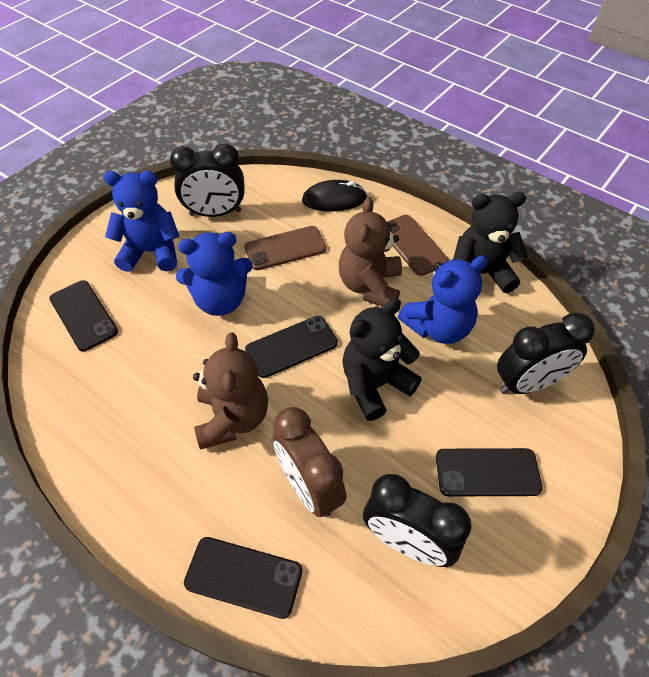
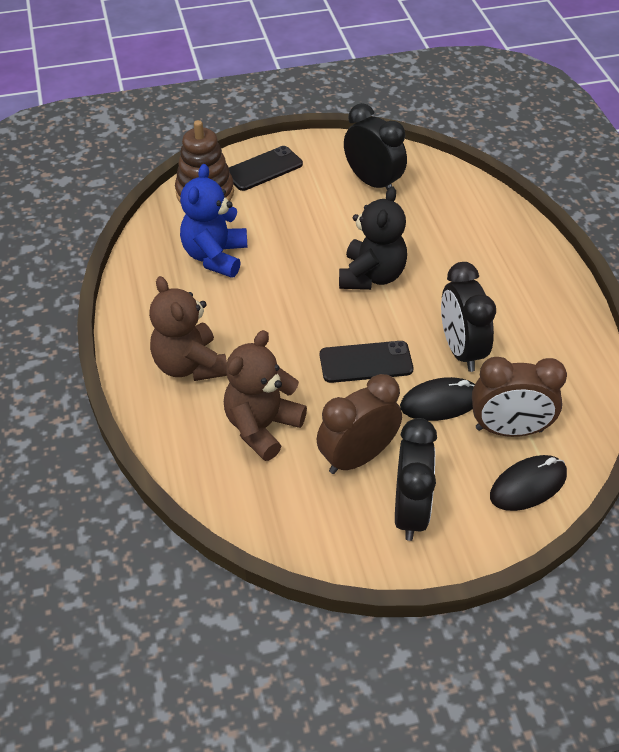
black mouse: [302,180,367,211] = 1 -> [400,377,475,421] [490,455,567,511] = 2
black phone: [49,280,118,351] [184,537,302,619] [245,316,338,378] [436,448,542,496] = 4 -> [229,146,303,191] [320,341,413,383] = 2
black teddy bear: [342,299,422,421] [453,192,528,293] = 2 -> [339,186,407,290] = 1
blue teddy bear: [103,171,179,272] [176,232,253,316] [398,255,488,344] = 3 -> [180,164,247,278] = 1
brown clock: [273,407,346,517] = 1 -> [316,374,402,474] [472,357,567,437] = 2
brown phone: [244,226,326,270] [387,215,449,276] = 2 -> none = 0
brown stacking toy: none = 0 -> [175,120,234,203] = 1

